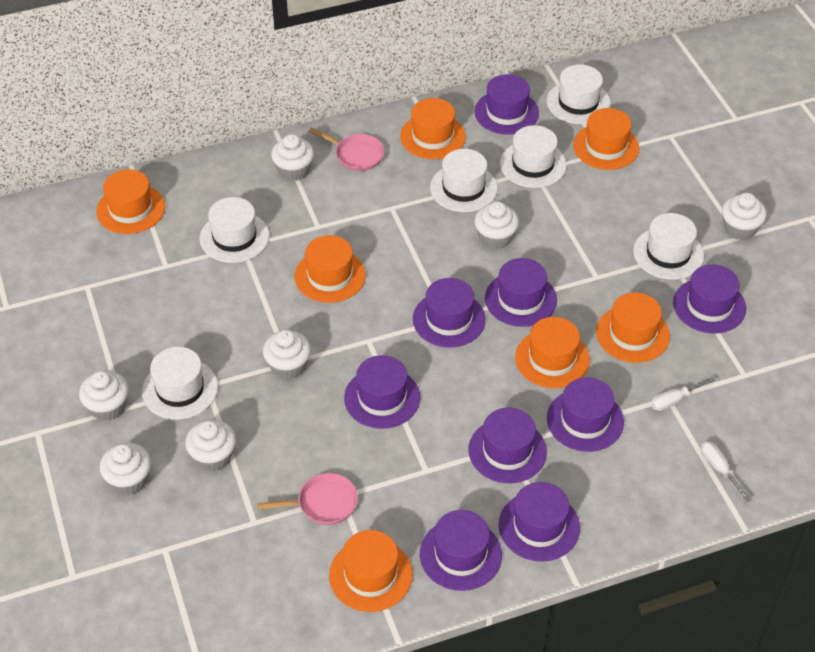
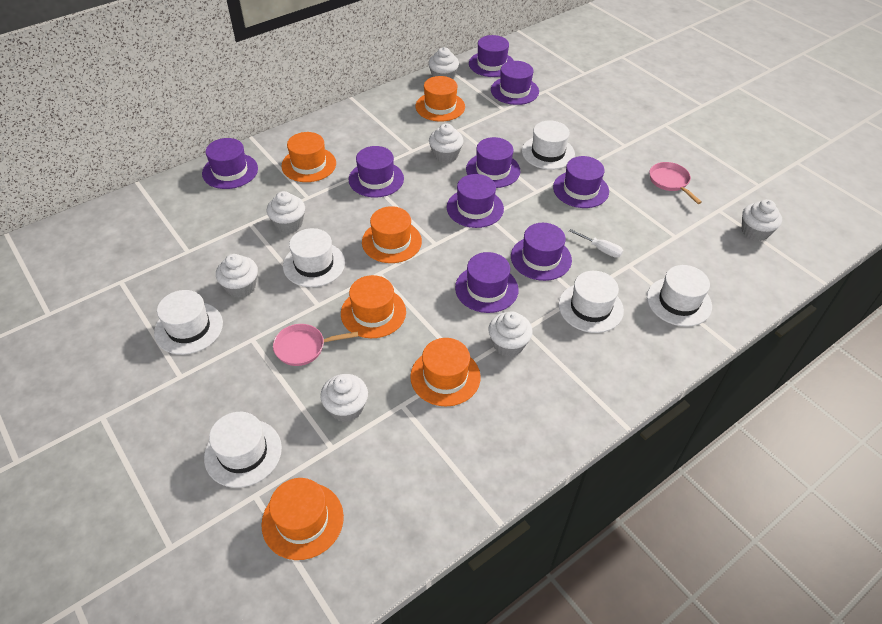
orange hat: [96,169,165,234] [294,235,366,303] [329,530,413,612] [400,98,466,159] [515,317,590,388] [573,108,639,170] [596,292,670,363] = 7 -> [261,478,344,560] [281,132,336,182] [341,275,406,338] [362,206,422,263] [410,338,481,406] [416,76,465,121] = 6
white screwdriver: [651,377,715,411] [701,441,751,502] = 2 -> [569,229,623,258] = 1

